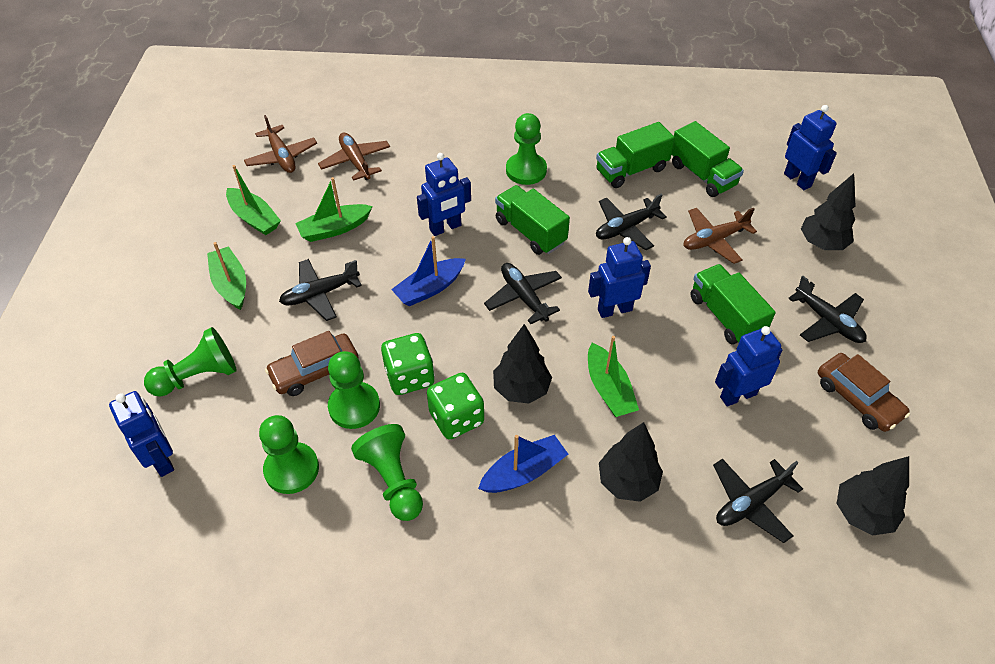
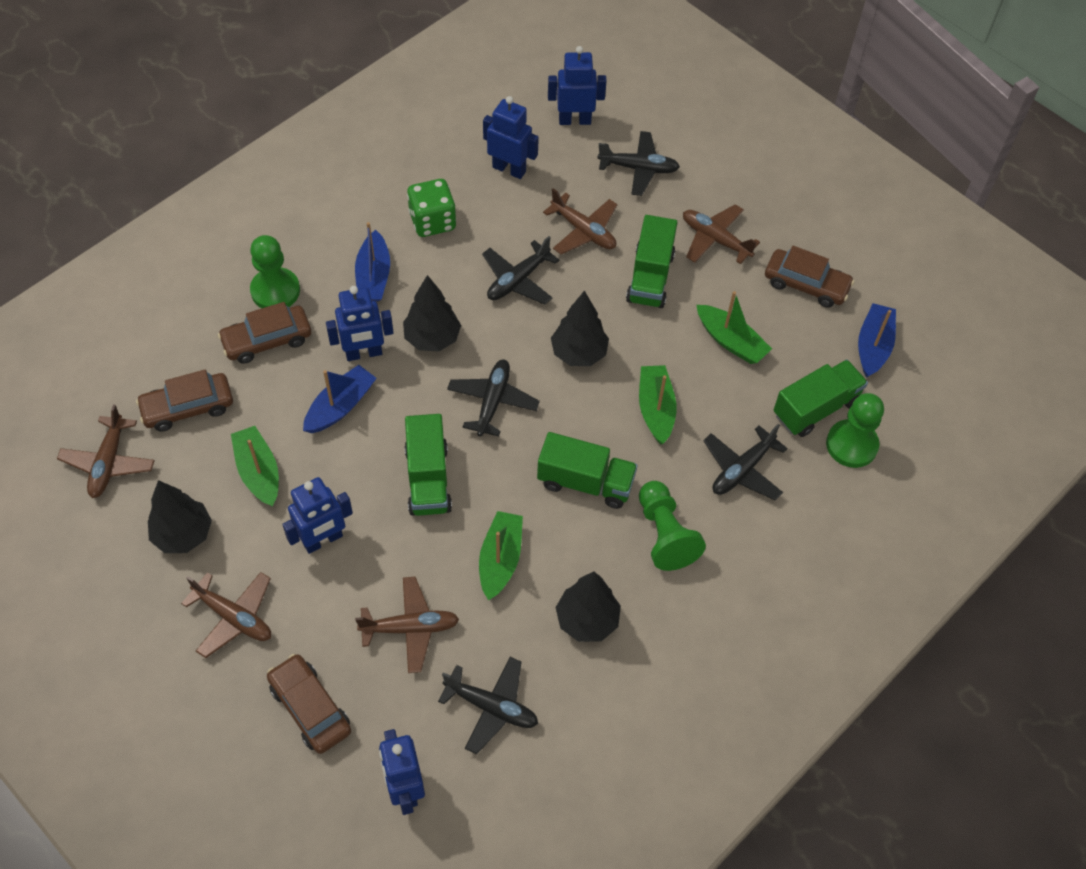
blue boat: [391,236,466,306] [478,435,568,493] = 2 -> [303,365,377,433] [355,222,390,302] [858,303,896,378] = 3
brown car: [265,331,359,396] [818,353,910,432] = 2 -> [136,370,233,431] [218,302,311,364] [267,654,351,754] [765,246,854,308] = 4
brown plane: [244,115,317,173] [318,132,390,180] [684,208,757,264] = 3 -> [57,404,155,498] [181,572,271,658] [355,577,459,673] [543,188,618,254] [683,204,760,264] = 5
green dice: [381,333,435,395] [427,373,484,440] = 2 -> [407,179,456,237] = 1
green pawn: [144,327,237,397] [259,415,319,494] [328,351,380,429] [351,424,423,521] [506,113,547,185] = 5 -> [250,235,300,308] [639,481,706,571] [826,393,884,468] = 3

